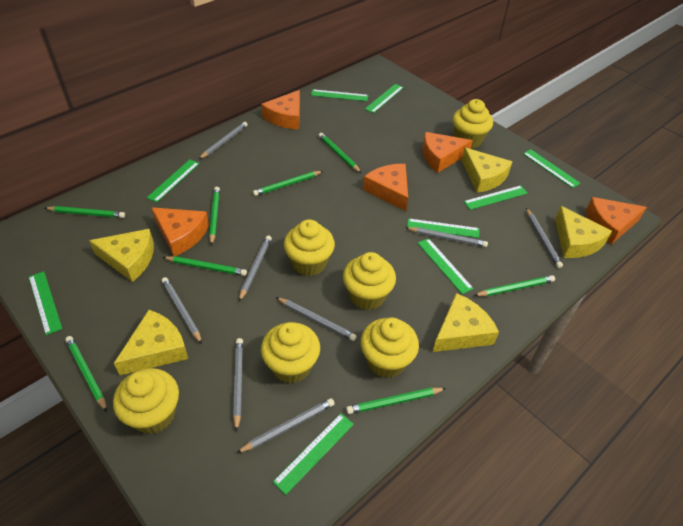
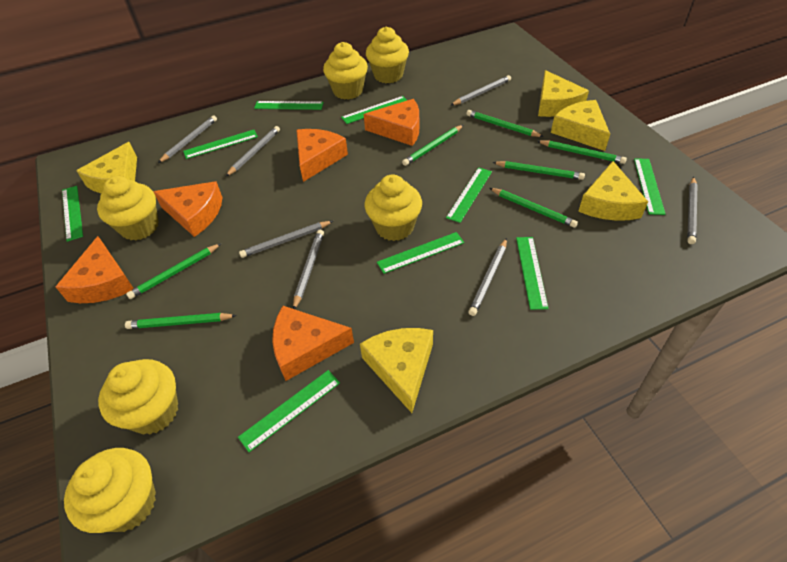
green pencil: [45,206,125,218] [65,336,107,412] [163,256,247,276] [209,187,220,246] [253,171,323,196] [319,133,361,173] [346,388,446,414] [474,275,555,296] = 8 -> [125,313,237,329] [126,243,222,299] [402,125,463,166] [467,110,544,137] [489,188,578,228] [492,161,585,180] [537,140,627,164] = 7
grey pencil: [162,277,202,344] [199,122,248,159] [233,338,243,432] [237,398,335,453] [239,235,272,301] [276,297,357,341] [406,227,488,247] [526,208,563,268] = 8 -> [158,115,217,163] [225,126,280,177] [239,221,333,258] [293,230,324,309] [450,75,511,106] [468,238,507,316] [687,177,697,244] = 7

